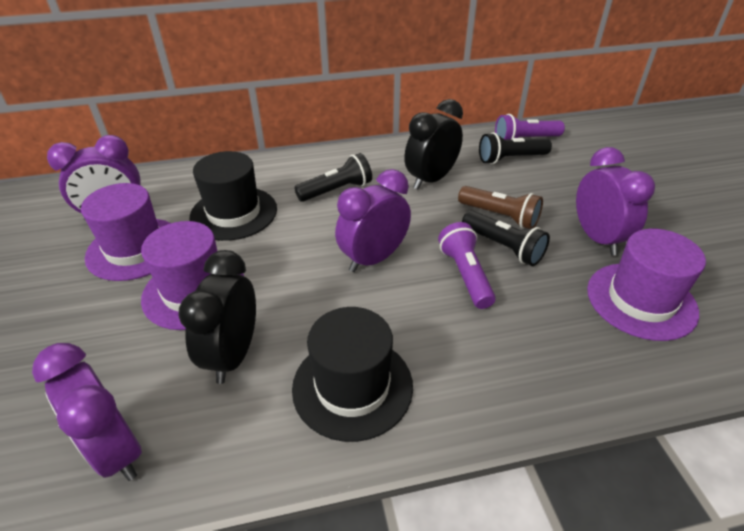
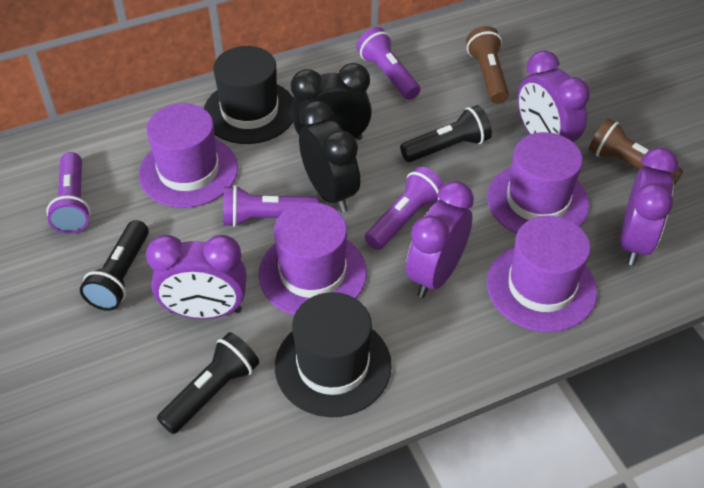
brown flashlight: [458,186,543,229] = 1 -> [466,26,509,104] [589,118,683,185] = 2
purple flashlight: [438,222,496,309] [495,114,565,140] = 2 -> [46,152,91,234] [223,185,319,227] [357,27,420,100] [365,167,444,250] = 4
purple hat: [81,183,171,281] [141,221,244,330] [587,229,706,341] = 3 -> [139,103,238,208] [258,202,367,315] [487,132,589,234] [487,216,597,332] = 4

